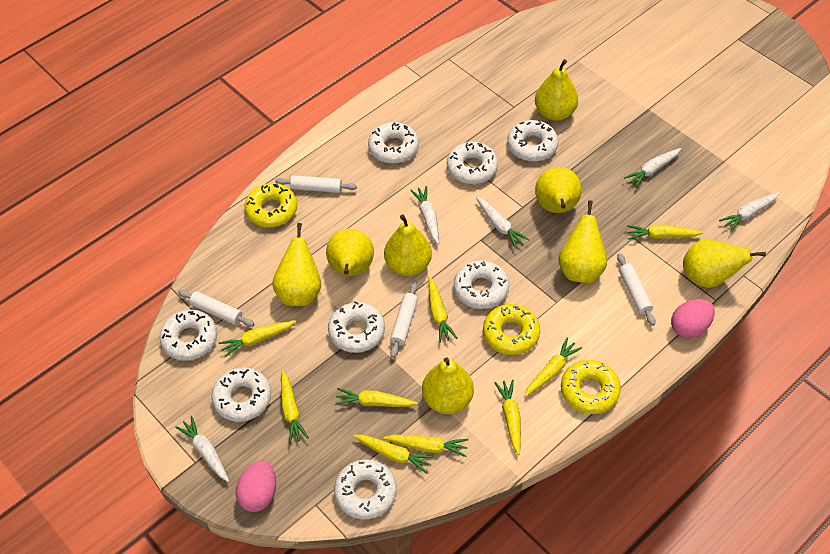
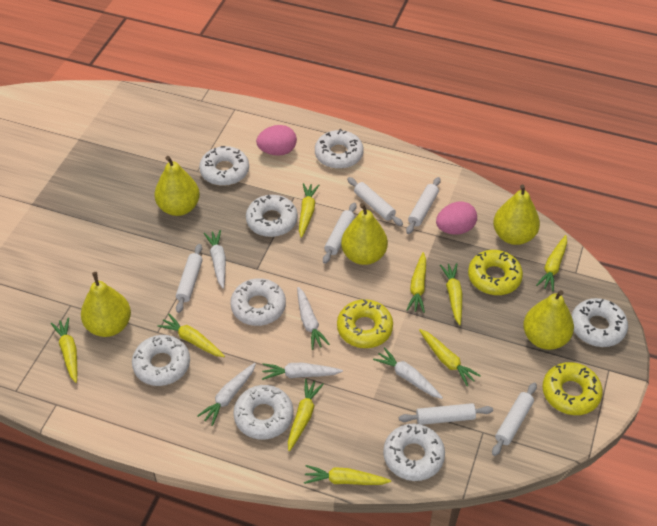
white rolling pin: [178,290,254,327] [275,175,357,193] [390,282,418,358] [617,253,655,326] = 4 -> [176,244,203,313] [323,203,357,264] [347,177,403,226] [399,403,493,425] [406,177,441,234] [492,382,537,456] = 6
yellow pear: [272,223,321,306] [326,229,374,276] [384,215,432,276] [422,357,474,414] [535,59,578,121] [535,167,582,213] [558,200,607,283] [683,239,766,288] = 8 -> [81,272,131,337] [154,156,200,216] [341,203,388,265] [493,184,540,245] [523,290,574,350] = 5

